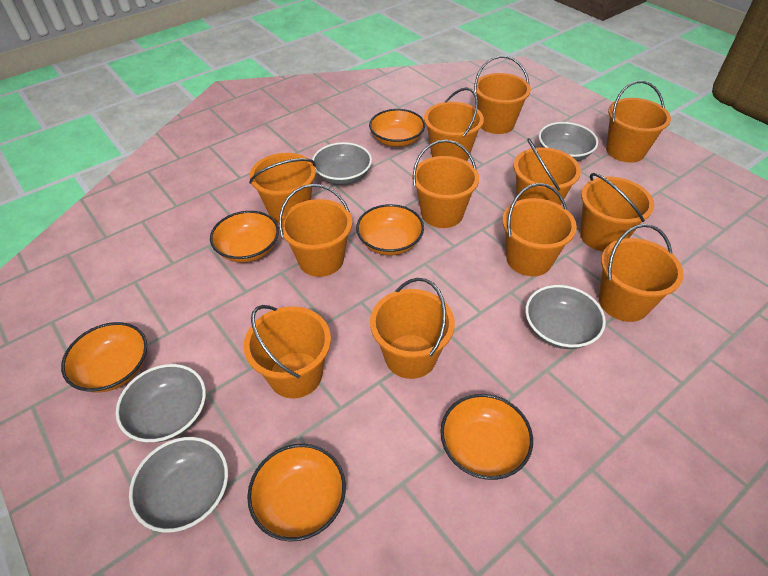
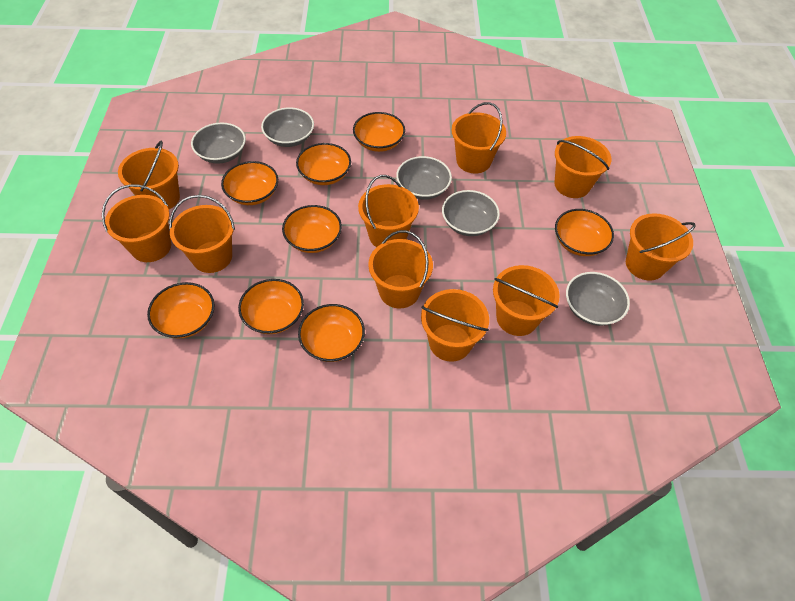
orange bowl: [61,322,147,393] [210,211,279,263] [247,444,346,542] [356,204,424,255] [369,109,425,147] [440,394,533,480] = 6 -> [147,282,215,339] [221,161,278,205] [238,279,304,334] [282,205,342,253] [296,143,351,185] [298,304,365,362] [353,112,405,152] [555,209,614,256] = 8
orange bucket: [244,305,331,399] [249,153,316,223] [279,184,352,277] [370,278,455,379] [412,140,479,228] [424,87,484,161] [474,56,531,134] [502,183,577,276] [513,138,581,205] [580,173,654,251] [599,224,684,322] [606,81,671,163] = 12 -> [102,184,171,262] [118,141,180,209] [169,195,235,273] [358,175,419,247] [368,230,433,309] [421,289,489,362] [451,102,506,173] [493,265,560,336] [554,136,612,198] [626,213,696,281] = 10

